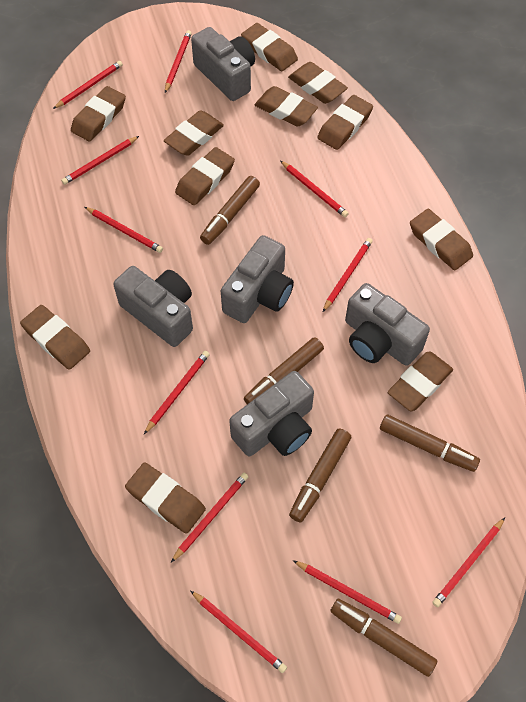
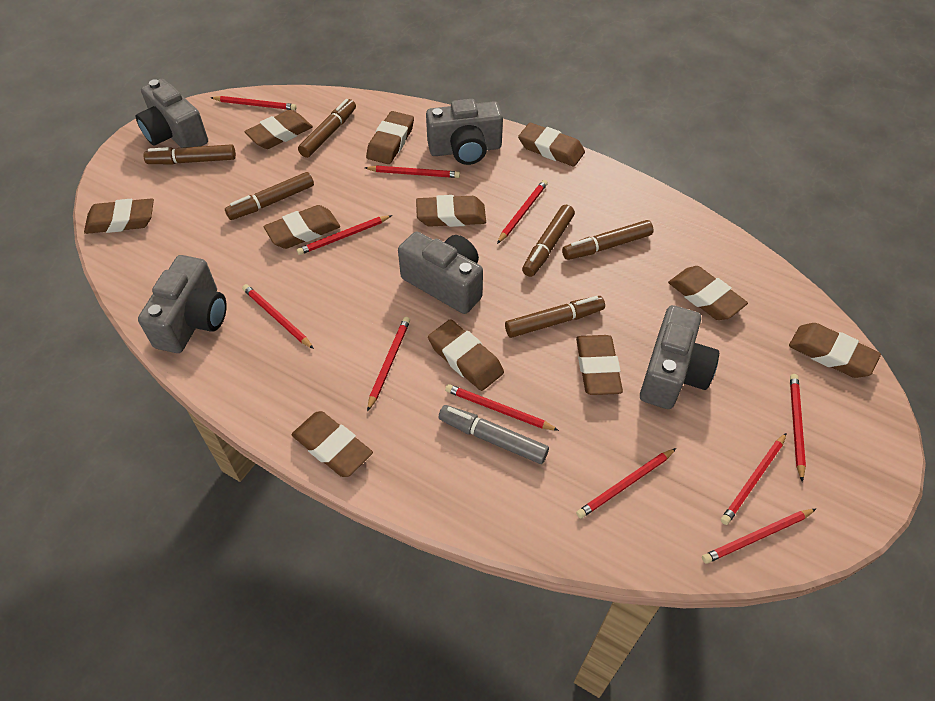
brown marker: [200,176,260,245] [244,337,324,404] [289,428,351,522] [330,599,437,677] [380,414,480,472] = 5 -> [143,144,236,164] [225,172,314,220] [298,99,356,158] [505,296,605,338] [522,205,575,277] [562,220,654,260] = 6
grey marker: none = 0 -> [439,405,549,464] = 1

